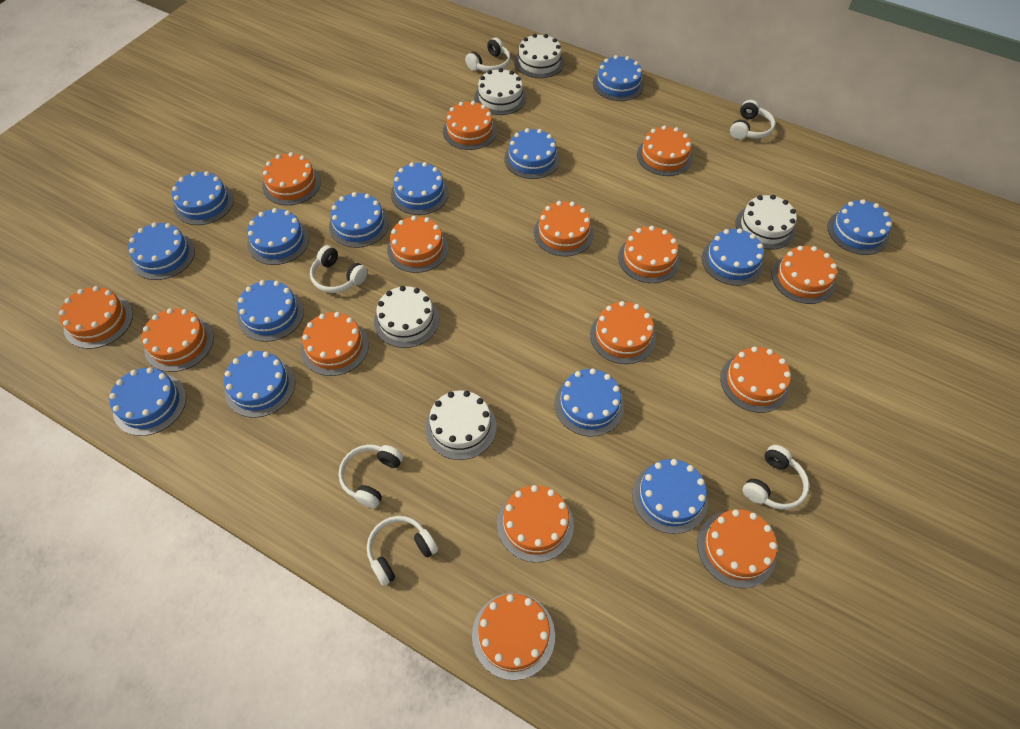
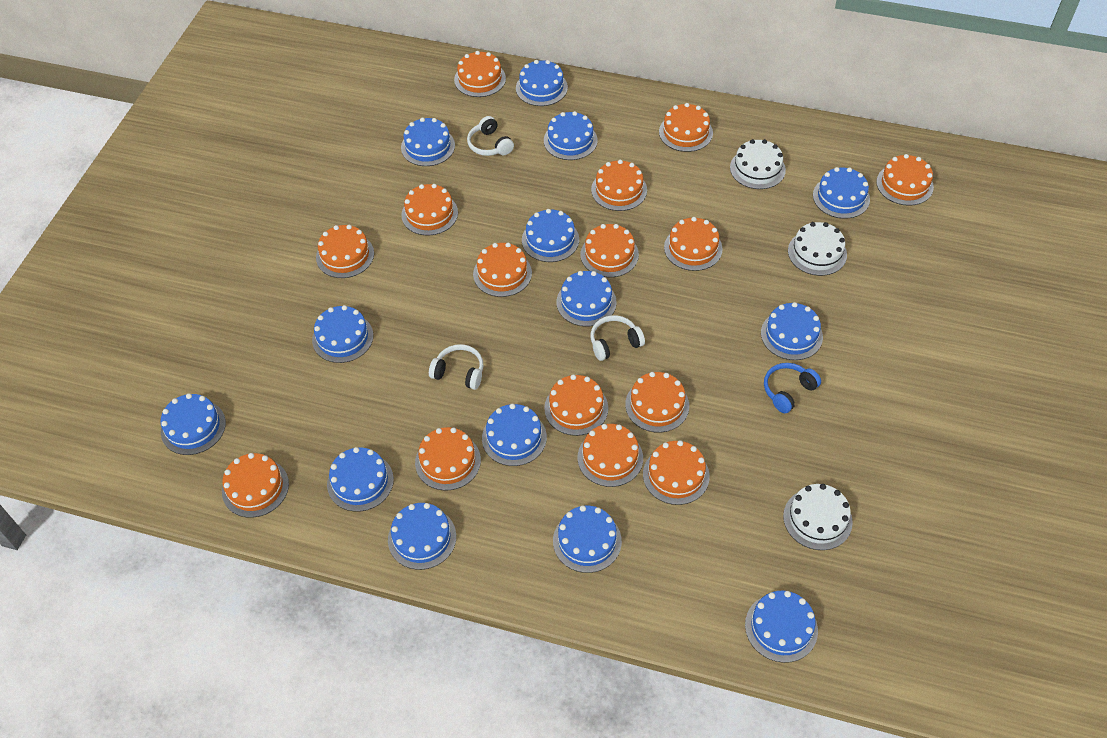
blue headphones: none = 0 -> [764,363,821,413] = 1
white cake: [374,286,439,348] [425,390,497,460] [474,68,526,115] [515,34,564,78] [735,195,797,250] = 5 -> [730,139,786,189] [783,484,853,550] [788,222,847,276] = 3
white headphones: [310,245,368,293] [339,445,403,508] [367,516,438,586] [465,38,511,72] [730,100,775,139] [743,445,809,510] = 6 -> [429,344,483,390] [467,116,514,156] [591,315,645,361] = 3

